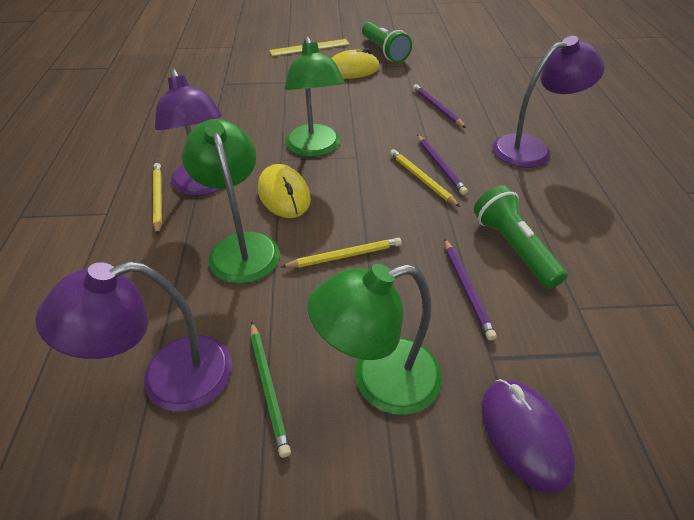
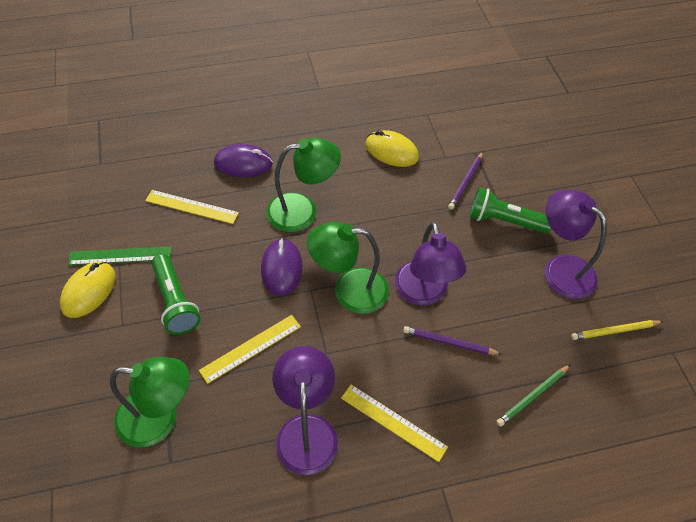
green ruler: none = 0 -> [68,247,172,265] = 1
purple mouse: [481,379,575,494] = 1 -> [214,144,273,177] [261,238,303,296] = 2
purple pencil: [413,84,466,128] [417,135,468,195] [444,238,497,340] = 3 -> [403,326,502,355] [448,152,483,210] = 2
yellow pencil: [153,163,162,235] [281,238,402,268] [390,149,460,207] = 3 -> [571,320,664,340] = 1
yellow ruler: [269,39,350,56] = 1 -> [145,190,239,224] [199,315,301,384] [341,385,448,462] = 3

